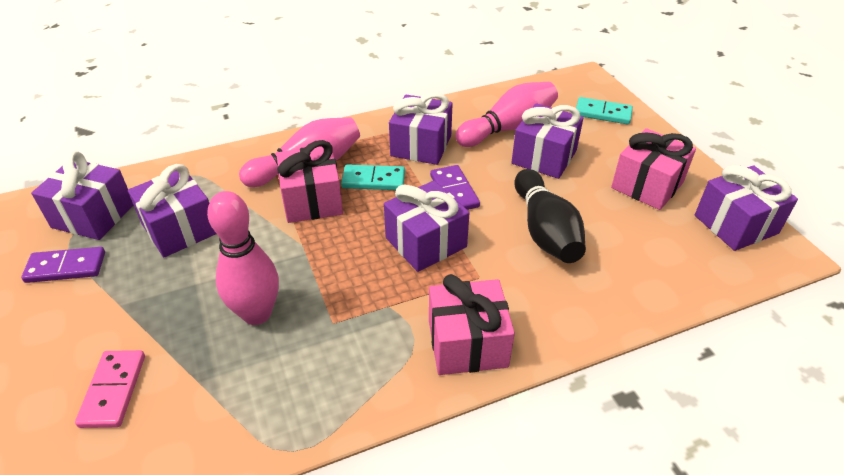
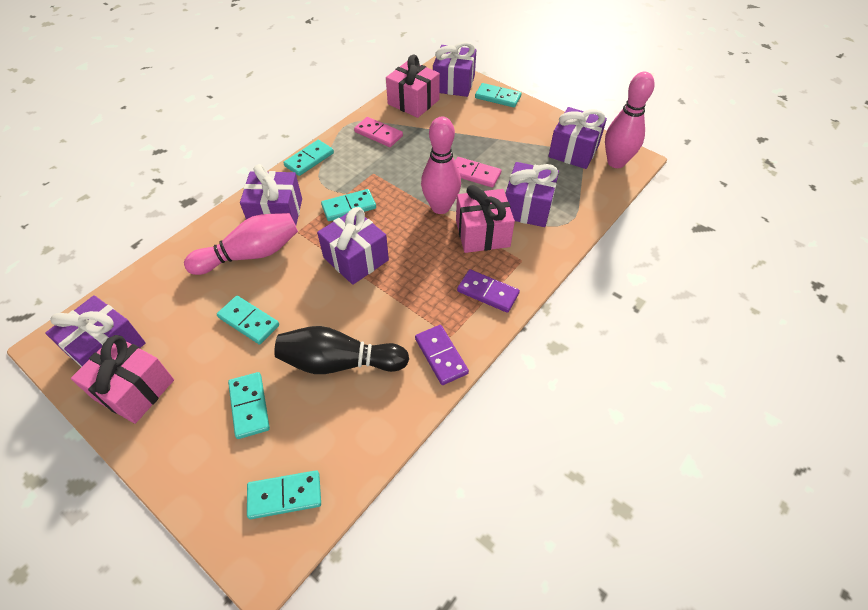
pink domino: [75,350,145,428] = 1 -> [354,117,403,147] [455,157,501,187] = 2
turquoise domino: [341,164,405,190] [576,97,633,125] = 2 -> [217,296,279,344] [228,372,270,439] [247,470,321,519] [283,140,334,176] [321,189,376,221] [475,83,521,108] = 6

